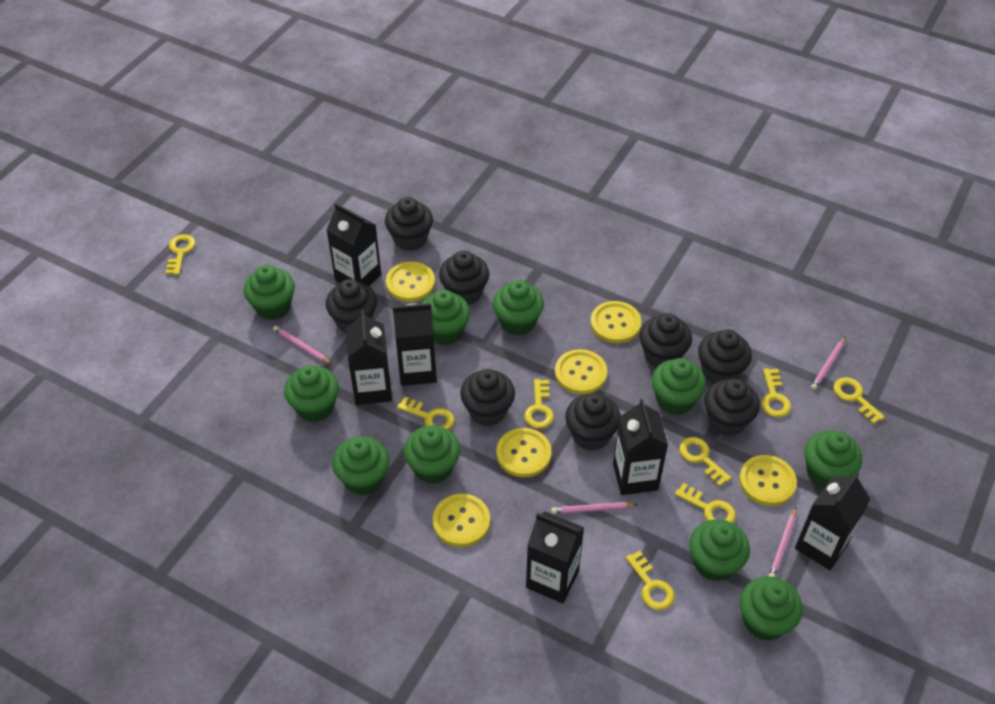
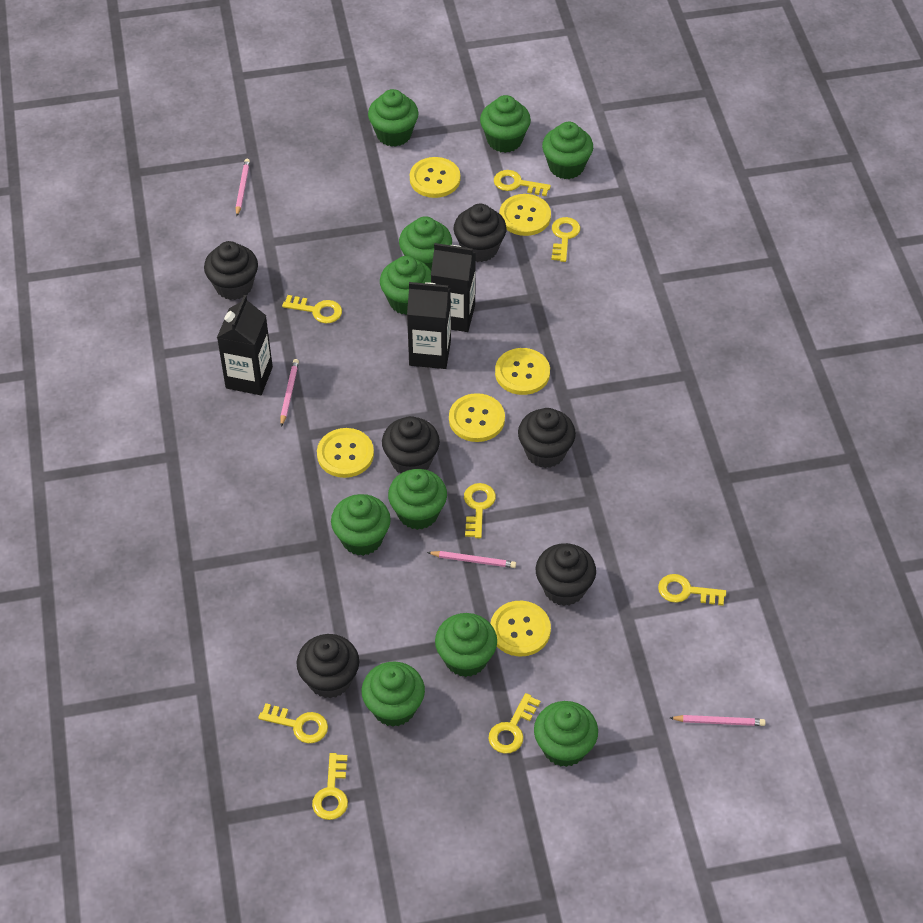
black carton: [326,203,381,286] [346,310,392,405] [393,303,437,386] [526,512,584,603] [613,399,668,495] [795,472,870,570] = 6 -> [217,295,273,395] [407,282,451,369] [431,243,476,332] = 3
black cupcake: [326,279,377,333] [385,197,433,251] [439,250,489,305] [460,369,515,426] [565,393,621,451] [639,313,692,368] [698,329,752,384] [704,379,760,436] = 8 -> [204,241,258,300] [297,634,359,699] [382,416,440,473] [454,204,507,262] [518,408,576,468] [536,543,596,606] = 6

